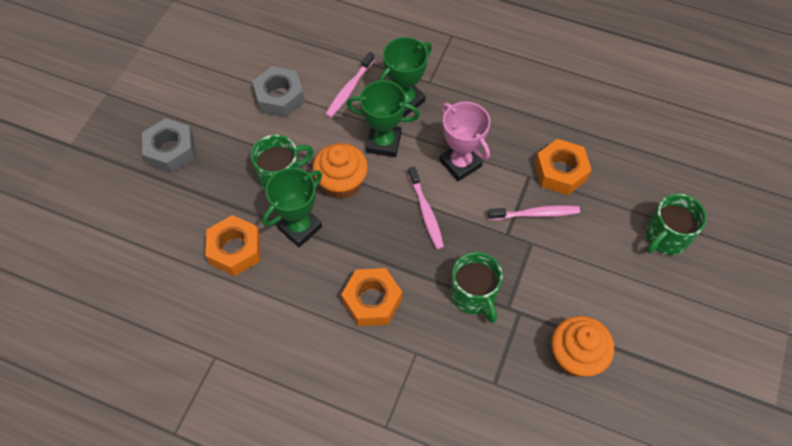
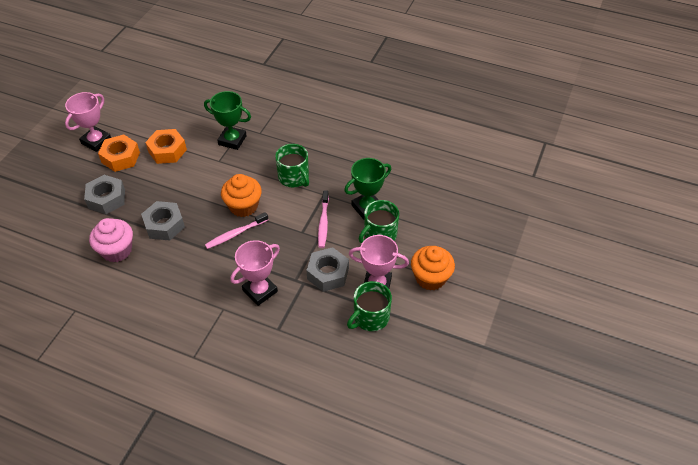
green trophy: [262,168,322,247] [347,80,420,157] [378,37,432,117] = 3 -> [204,91,251,150] [344,158,391,220] = 2
grey nut: [142,118,195,174] [252,66,305,118] = 2 -> [84,175,125,214] [141,201,185,241] [306,247,349,292] = 3
orange nut: [205,215,261,276] [341,268,402,326] [535,139,592,195] = 3 -> [98,134,140,172] [145,129,187,164] = 2
pink cupcake: none = 0 -> [89,218,133,263] = 1
pink toothbrush: [325,52,375,118] [408,166,444,249] [488,205,580,220] = 3 -> [205,212,268,249] [318,190,329,248] = 2
pink trophy: [439,102,490,181] = 1 -> [65,92,111,152] [230,240,280,306] [349,235,409,289] = 3

